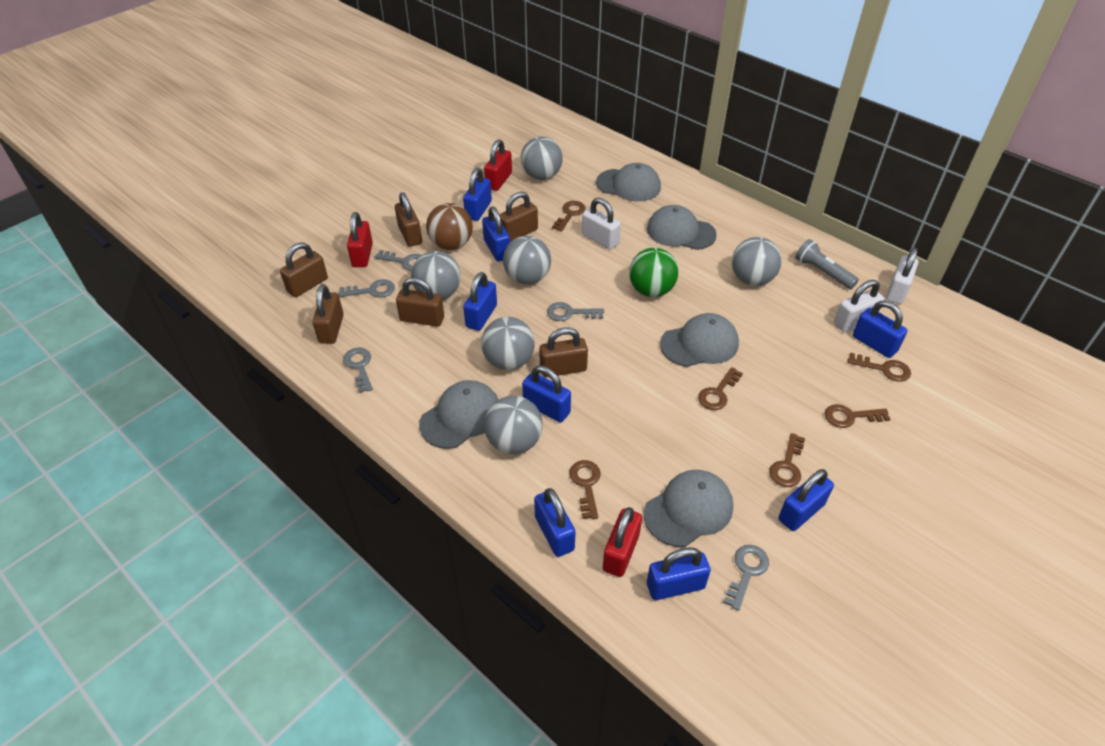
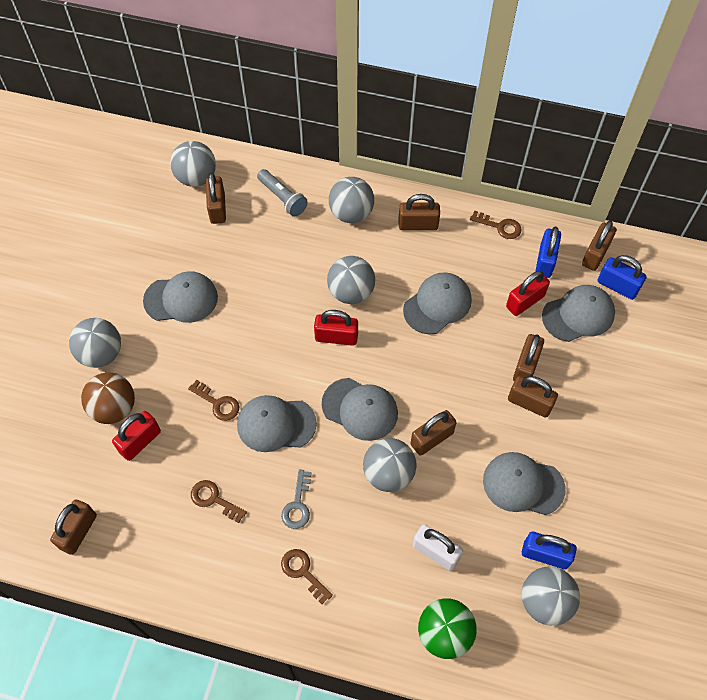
blue padlock: [463,168,492,221] [463,272,497,331] [482,207,510,261] [522,366,571,422] [534,488,576,557] [647,547,711,600] [779,469,834,531] [853,301,908,358] = 8 -> [522,532,577,569] [535,227,561,278] [598,255,647,300] = 3
brown key: [552,201,585,232] [569,460,601,519] [698,367,743,410] [769,433,805,487] [824,404,890,428] [848,353,911,382] = 6 -> [188,380,239,421] [191,480,247,523] [281,549,333,604] [470,211,522,239] = 4
brown padlock: [280,243,328,297] [312,284,344,344] [395,192,422,247] [396,278,444,327] [499,192,538,242] [539,328,588,378] = 6 -> [50,499,97,555] [206,173,226,224] [398,194,440,230] [410,410,457,456] [508,376,558,418] [513,334,544,381] [582,221,616,271] = 7
grey cap: [419,380,499,449] [596,163,661,202] [644,470,733,547] [647,205,717,250] [660,313,739,367] = 5 -> [143,271,218,323] [237,395,317,452] [322,378,398,441] [403,272,472,334] [483,452,566,515] [542,285,615,342] = 6
grey key: [338,279,395,297] [343,348,373,393] [375,250,421,271] [547,302,604,321] [723,545,769,611] = 5 -> [281,469,312,529] = 1
white padlock: [582,198,621,250] [834,280,884,332] [886,247,919,304] = 3 -> [413,524,463,571] = 1

